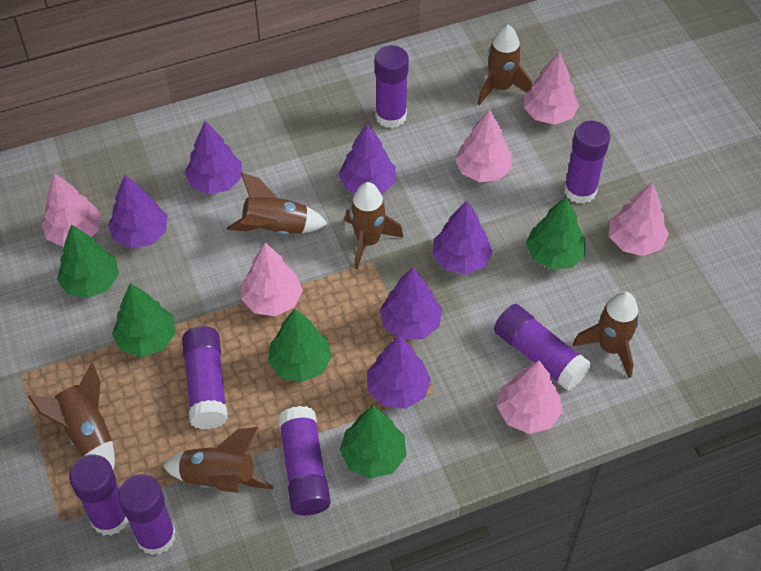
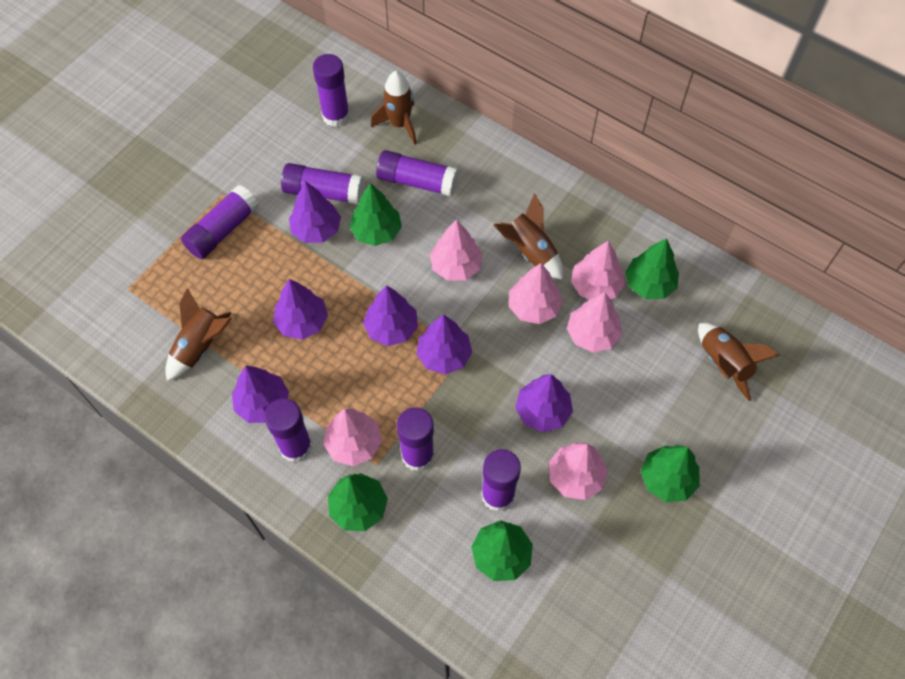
brown rocket: [27,362,115,470] [163,427,273,493] [227,172,328,235] [345,182,404,269] [477,25,532,105] [573,291,640,378] = 6 -> [166,288,232,381] [371,71,417,145] [493,193,563,280] [698,323,780,401] = 4

